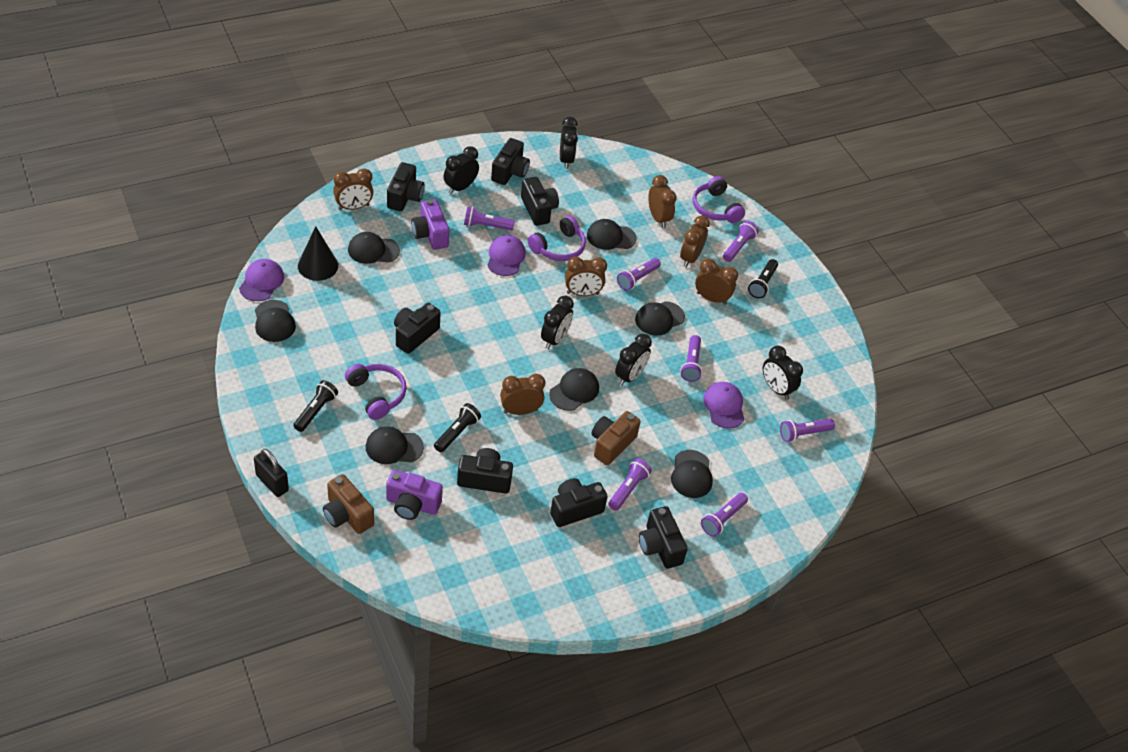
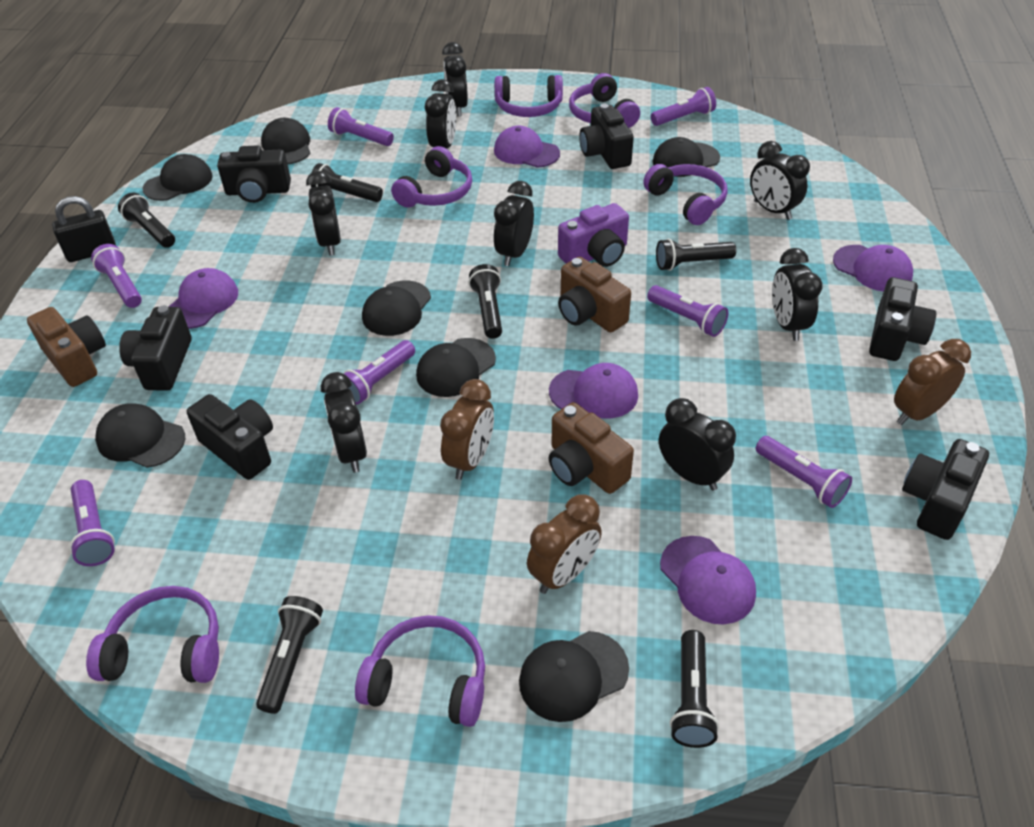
black camera: [387,162,425,211] [394,303,441,354] [457,448,513,494] [491,138,530,185] [521,177,559,226] [550,478,608,527] [639,506,688,568] = 7 -> [119,305,191,391] [187,394,273,480] [217,145,291,203] [579,104,634,169] [869,277,936,361] [902,439,989,540] = 6
black clock: [443,146,479,194] [541,296,574,349] [560,117,578,169] [615,333,652,386] [763,346,803,400] = 5 -> [306,171,341,256] [321,372,367,473] [425,79,456,148] [442,42,468,116] [494,181,534,266] [659,398,736,491] [750,141,810,220] [772,248,822,341] = 8
black cone: [298,226,338,281] = 1 -> none = 0
black flashlight: [293,380,338,432] [434,403,481,452] [748,259,778,298] = 3 -> [118,193,175,248] [256,596,323,714] [311,163,383,202] [469,264,502,339] [656,239,736,271] [670,630,719,748] = 6
brown camera: [323,474,374,534] [591,411,641,465] = 2 -> [27,307,106,387] [549,402,634,494] [558,257,631,332] = 3
brown clock: [333,168,373,210] [500,374,545,415] [565,257,607,296] [648,175,677,228] [680,216,710,267] [695,259,738,305] = 6 -> [440,379,494,480] [527,494,602,594] [894,339,971,425] = 3
purple camera: [386,470,443,520] [411,199,449,250] = 2 -> [558,203,629,267] = 1
purple cap: [239,259,284,301] [487,235,526,276] [703,382,744,429] = 3 -> [169,268,238,329] [494,126,560,168] [549,363,638,419] [660,536,756,625] [833,245,913,292] = 5
purple headphones: [345,364,406,420] [528,215,586,261] [693,176,745,223] = 3 -> [86,586,219,683] [355,615,485,727] [391,146,472,208] [495,75,563,117] [569,73,640,128] [643,164,728,225] = 6

